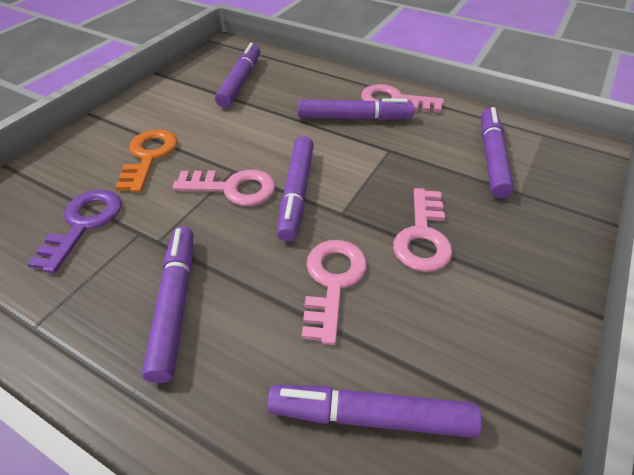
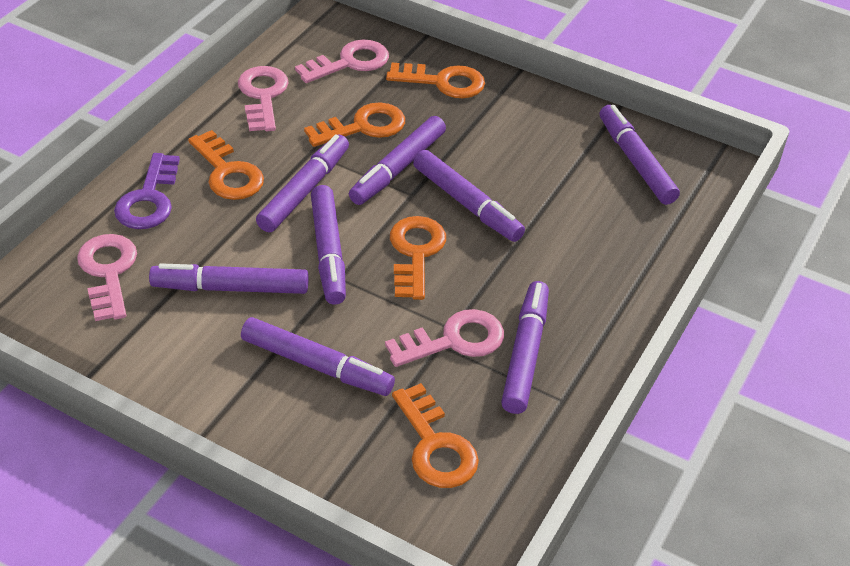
orange key: [115,129,178,192] = 1 -> [188,130,264,200] [304,102,405,147] [386,62,485,98] [390,216,446,300] [392,383,479,488] = 5
purple marker: [142,226,193,383] [215,43,260,108] [267,385,482,438] [277,136,314,241] [298,98,414,120] [481,107,514,198] = 6 -> [149,263,308,294] [241,317,395,396] [256,134,349,232] [311,185,346,305] [349,116,446,205] [413,150,525,242] [501,281,549,414] [600,105,680,205] = 8

